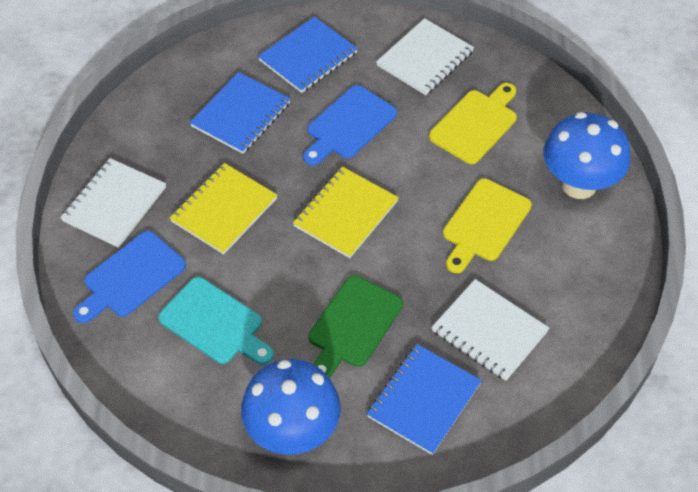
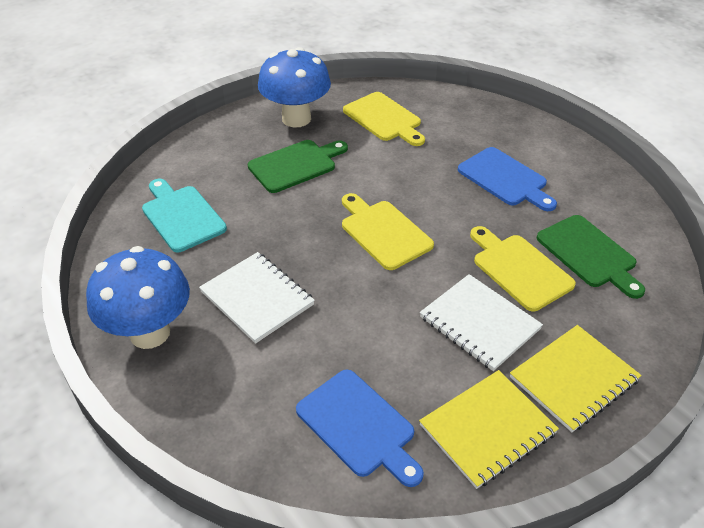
blue notebook: [190,72,291,154] [258,16,358,93] [367,344,482,455] = 3 -> none = 0
green cutting board: [308,275,403,378] = 1 -> [248,140,348,193] [537,215,645,299] = 2
white notebook: [60,158,166,248] [376,18,474,95] [432,279,549,381] = 3 -> [199,252,315,344] [420,274,543,371] = 2
yellow cutting board: [429,83,517,164] [443,178,532,273] = 2 -> [342,193,434,270] [343,92,425,146] [470,226,576,311] = 3

